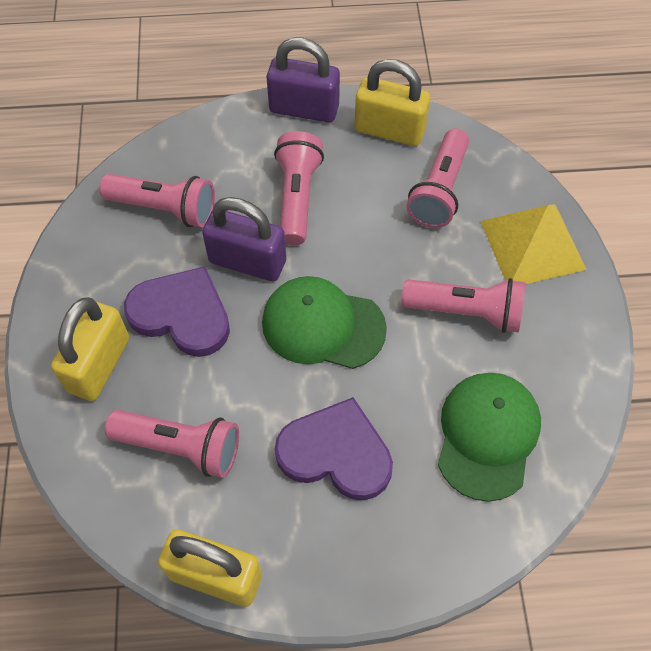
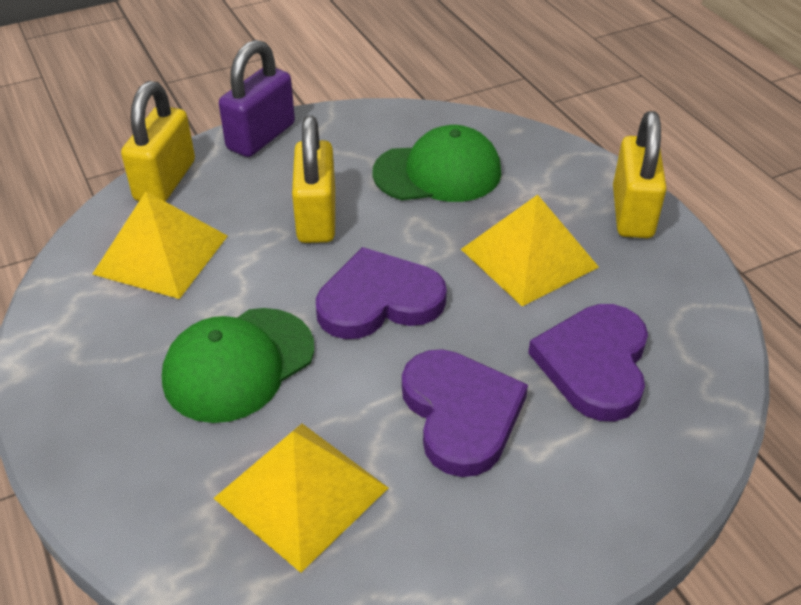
pink flashlight: [99,174,215,227] [105,410,239,478] [274,131,324,245] [402,278,525,333] [406,129,469,228] = 5 -> none = 0
purple heart: [124,267,230,357] [275,397,393,500] = 2 -> [316,247,447,339] [402,349,528,477] [528,304,648,422] = 3
purple padlock: [202,197,286,281] [267,38,340,122] = 2 -> [219,40,295,157] = 1
yellow pyramid: [480,204,587,284] = 1 -> [92,191,228,299] [213,424,388,573] [461,195,599,307] = 3

